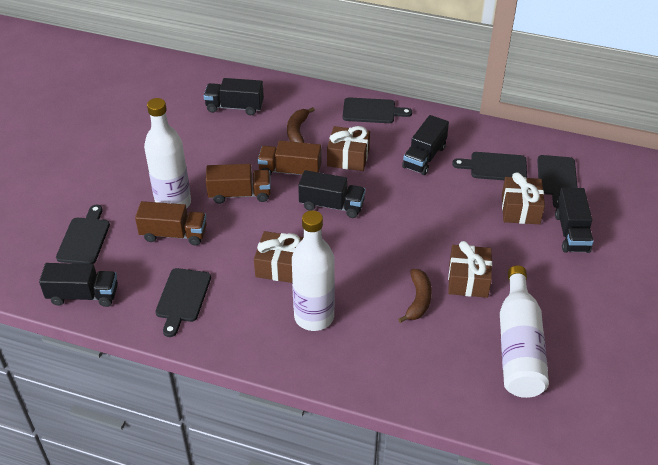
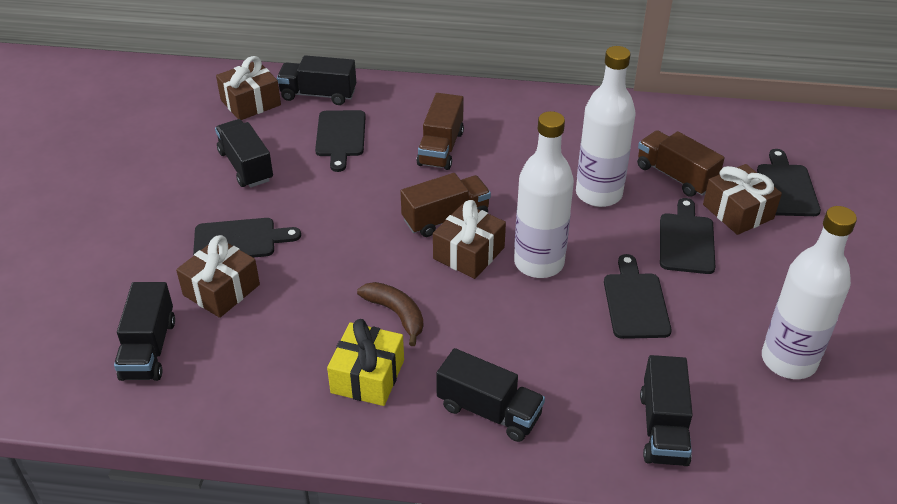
brown banana: [287,107,315,143] [398,269,432,323] = 2 -> [357,282,423,346] = 1
yellow gift: none = 0 -> [327,319,404,406] = 1

